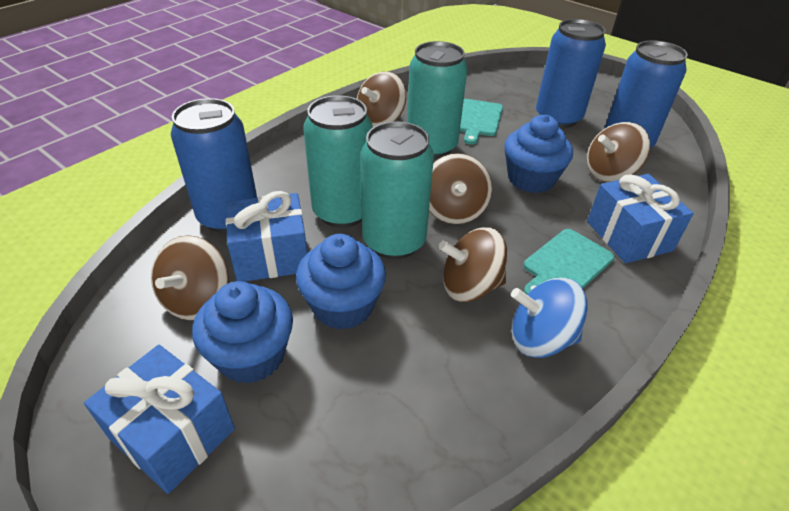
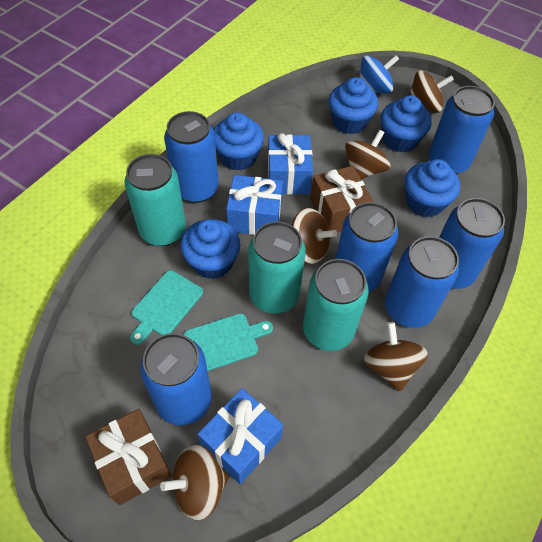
blue can: [171,98,257,233] [536,19,606,128] [604,40,688,148] = 3 -> [140,333,212,425] [164,111,219,203] [336,202,398,292] [385,236,459,328] [428,86,495,174] [439,198,505,289] = 6
blue cupcake: [192,281,293,384] [296,234,386,330] [504,115,573,193] = 3 -> [180,219,240,279] [214,112,264,171] [329,77,378,134] [381,95,432,153] [405,159,460,217] = 5
brown gift: none = 0 -> [85,409,171,505] [310,166,373,233] = 2

